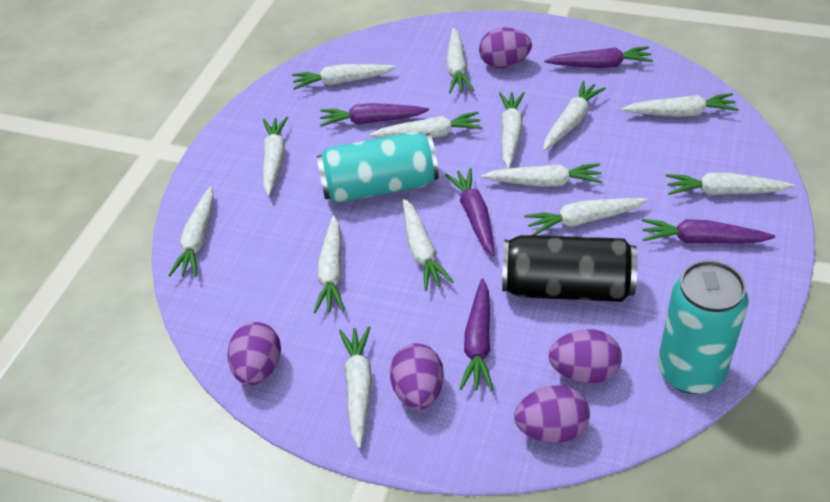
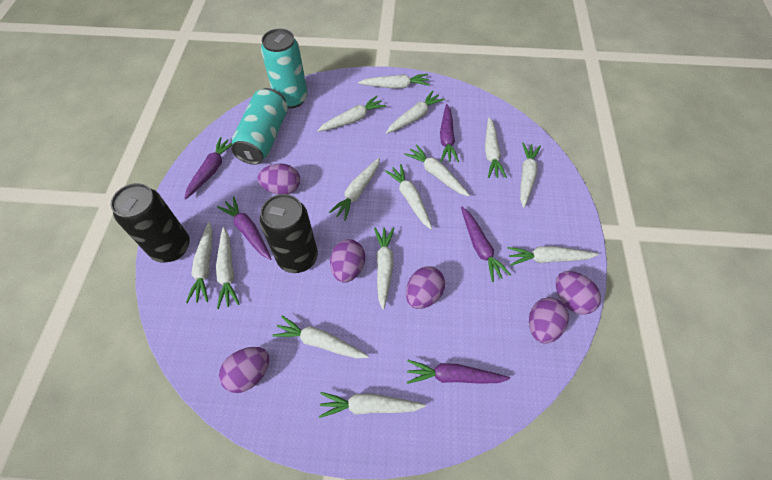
black can: [502,235,638,302] = 1 -> [110,183,190,263] [260,194,318,273] = 2
purple egg: [228,322,281,385] [390,343,444,409] [479,28,532,68] [514,385,590,443] [549,329,622,384] = 5 -> [219,347,269,393] [258,163,300,195] [330,239,365,283] [406,266,445,309] [529,297,569,344] [556,271,601,315] = 6

